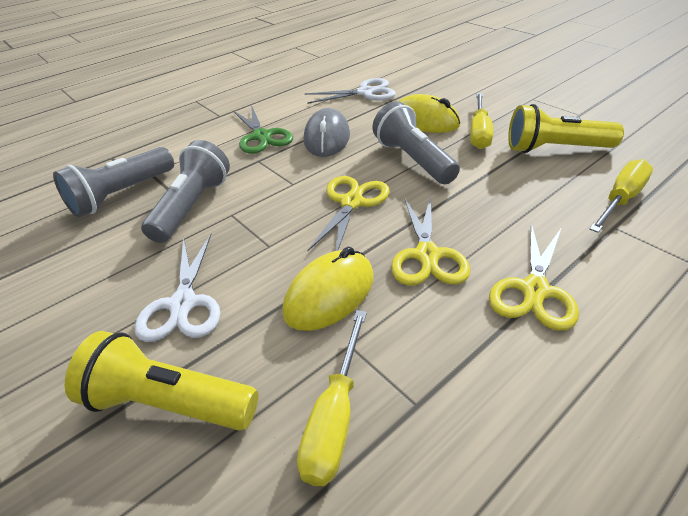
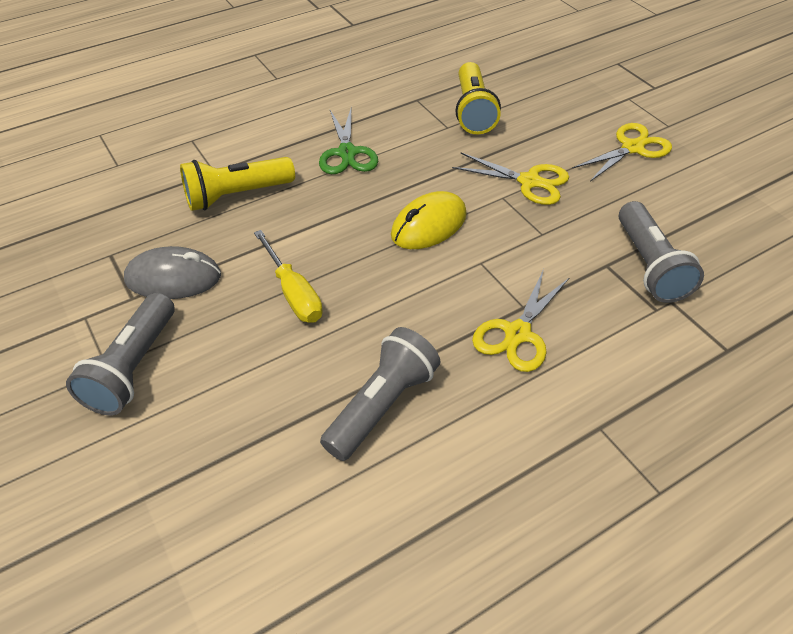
white scissors: [134,234,220,342] [305,78,396,104] = 2 -> none = 0
yellow mouse: [282,247,373,331] [398,94,460,133] = 2 -> [391,191,467,249] = 1
yellow screwdriver: [297,310,367,486] [470,93,493,149] [589,159,653,233] = 3 -> [254,230,323,323] = 1

